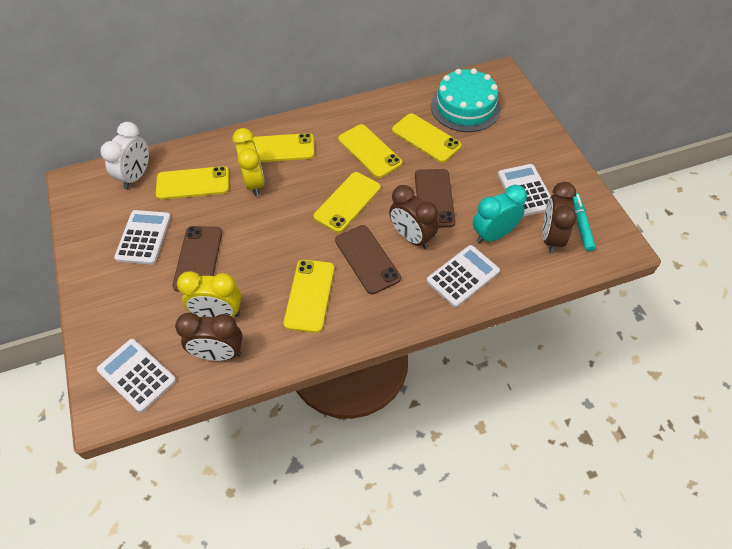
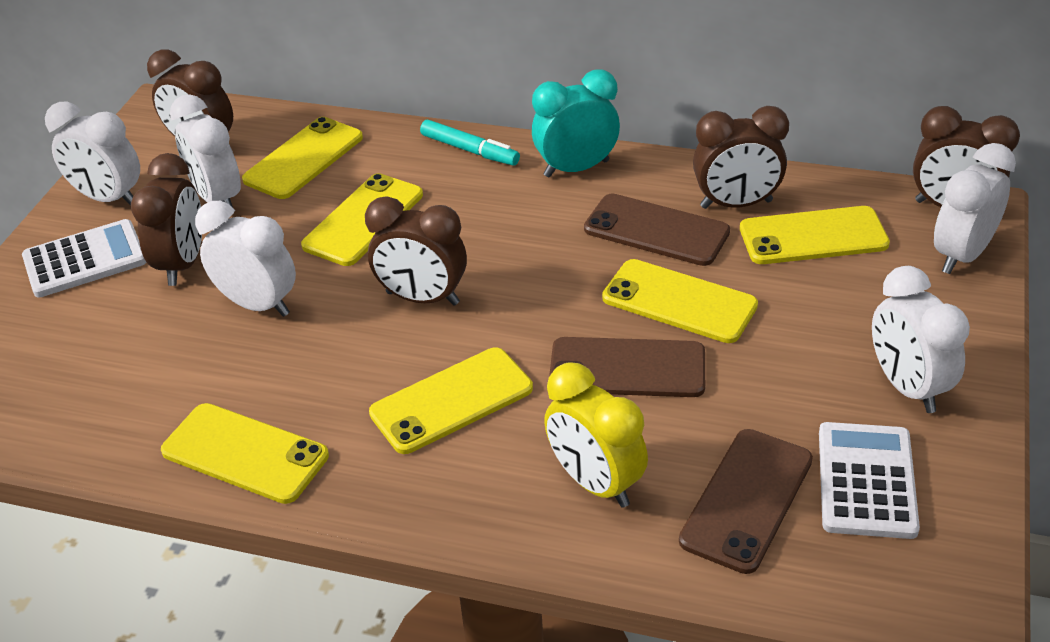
brown clock: [175,313,243,361] [389,185,438,249] [542,182,577,254] = 3 -> [131,153,202,286] [147,49,233,136] [365,196,467,305] [693,106,789,209] [913,106,1020,207] = 5
turquoise cake: [431,68,501,132] = 1 -> none = 0
white calculator: [97,339,176,413] [114,210,171,265] [427,245,500,307] [498,164,551,216] = 4 -> [22,219,146,298] [819,422,920,539] = 2
white clock: [100,122,149,189] = 1 -> [45,102,140,205] [170,94,241,208] [195,201,296,317] [872,266,970,413] [934,143,1016,274] = 5
yellow clock: [177,271,241,317] [232,128,265,196] = 2 -> [544,362,648,508] = 1

